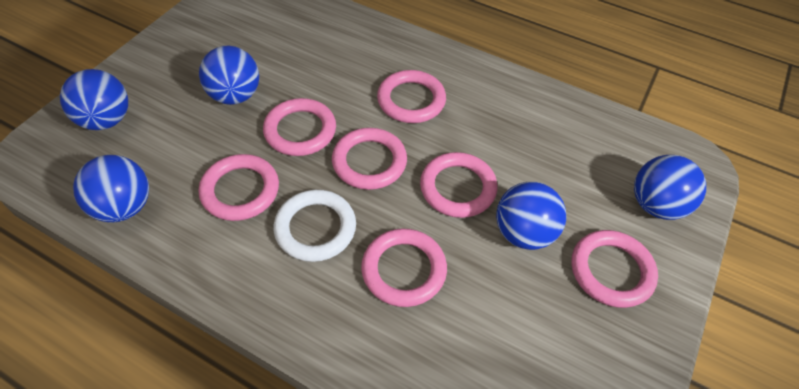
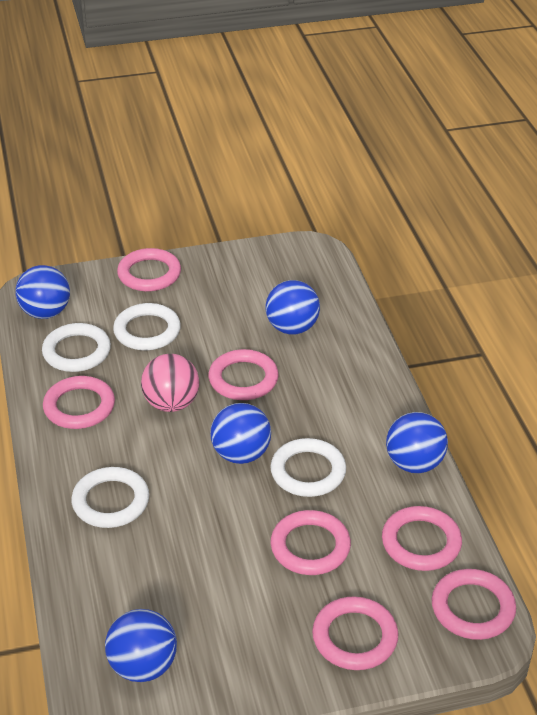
pink ball: none = 0 -> [141,354,199,412] = 1
white ring: [274,189,356,262] = 1 -> [42,323,111,372] [71,467,149,528] [113,303,181,350] [270,438,346,497] = 4

